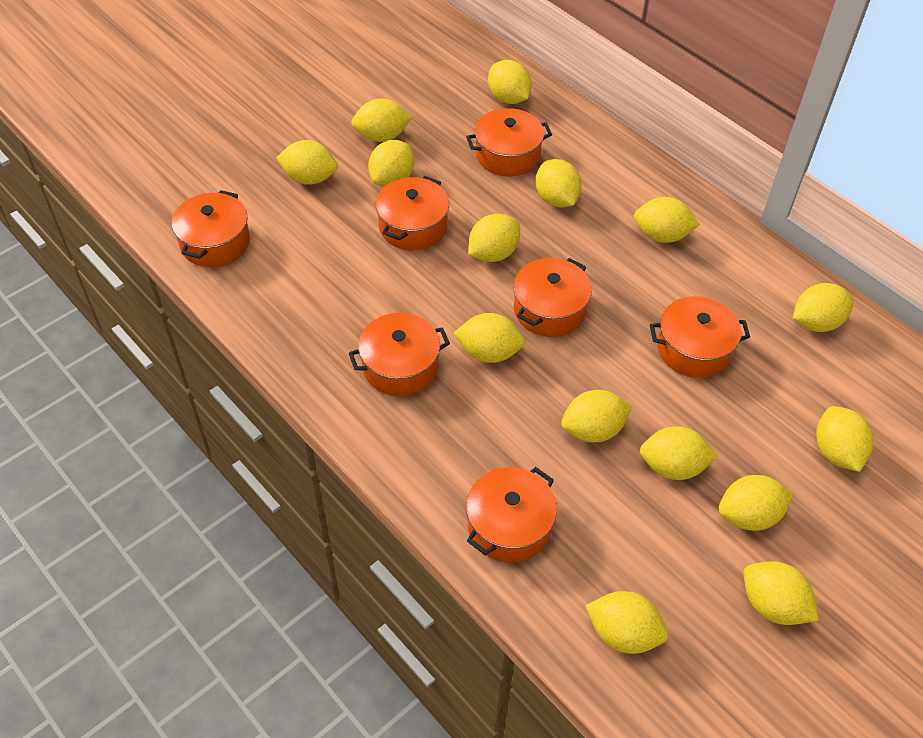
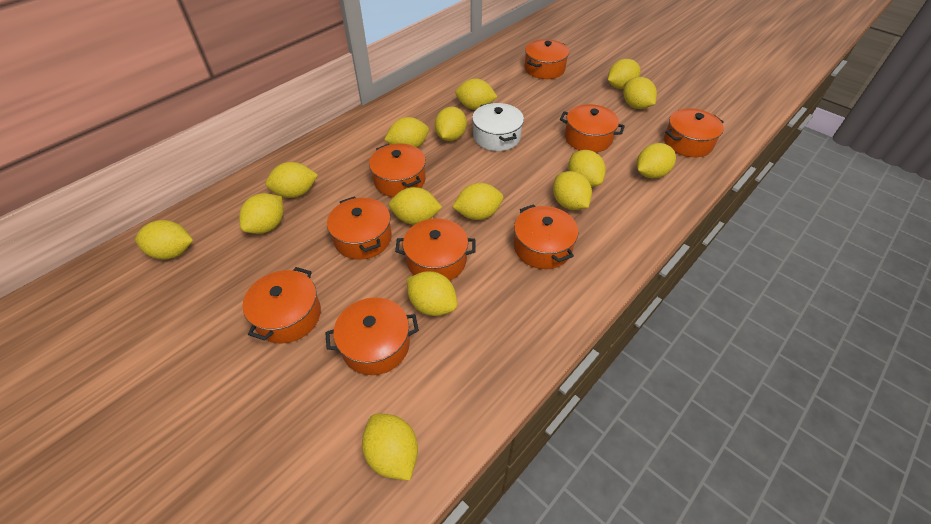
orange pot: [172,190,250,267] [349,313,450,396] [375,176,449,250] [466,108,552,177] [466,467,557,563] [513,258,592,337] [650,296,750,378] = 7 -> [242,267,321,343] [325,298,419,375] [327,196,392,260] [369,143,426,197] [395,218,476,281] [514,204,578,269] [525,39,569,79] [560,104,625,152] [664,108,724,157] = 9
white pot: none = 0 -> [472,103,524,151] = 1

